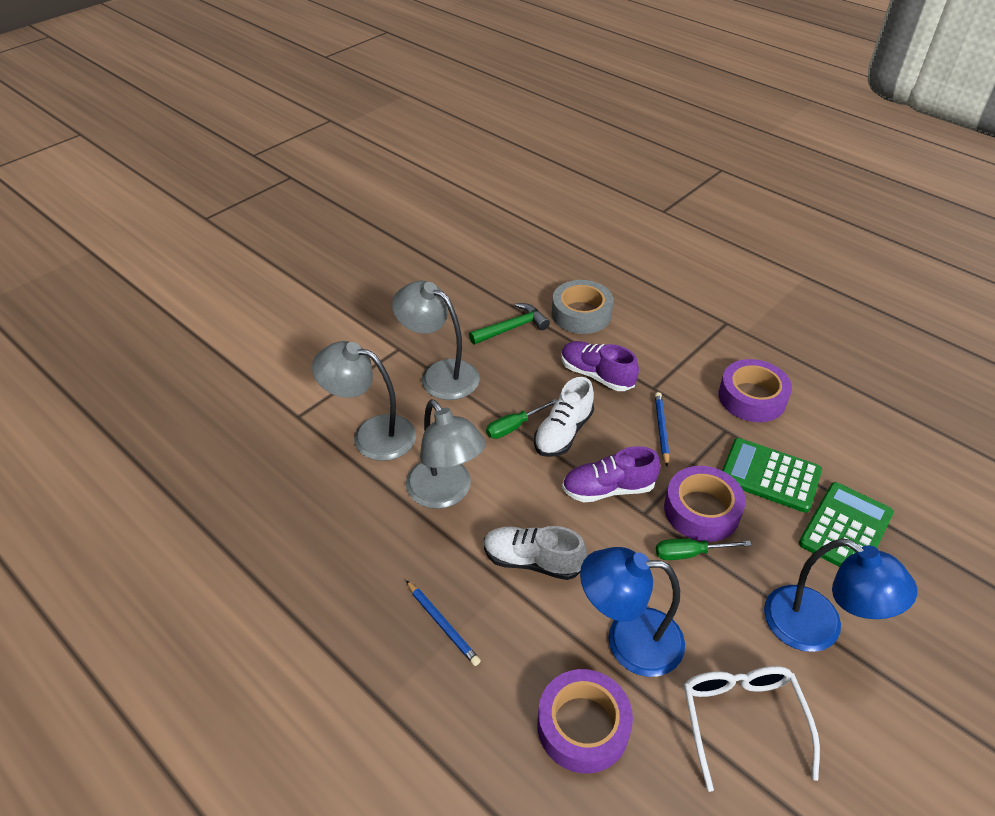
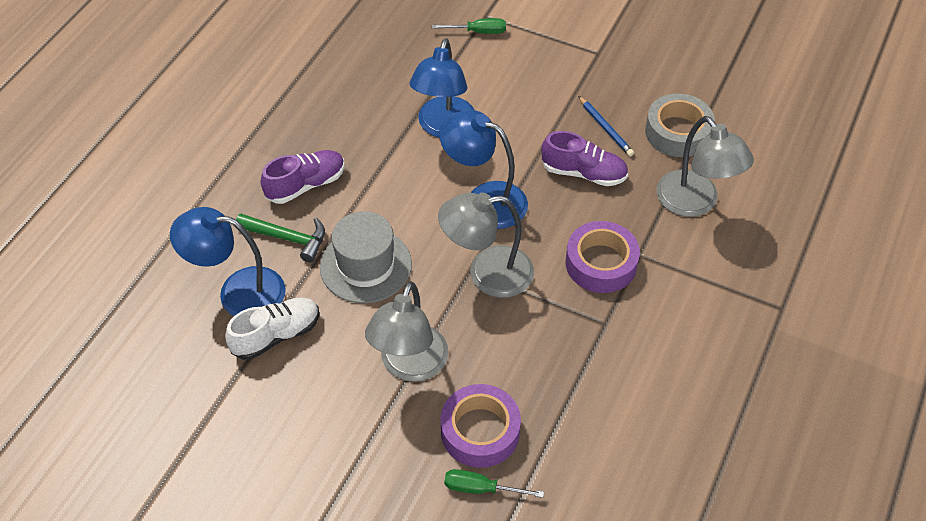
blue lamp: [580,547,685,677] [764,538,917,652] = 2 -> [170,207,286,316] [409,38,474,137] [439,110,528,229] = 3
blue pencil: [406,580,481,666] [655,392,670,467] = 2 -> [578,96,634,157] = 1
green calculator: [722,438,822,513] [799,482,894,567] = 2 -> none = 0
grey hat: none = 0 -> [320,211,412,303] = 1
purple tape: [537,669,633,774] [664,466,746,542] [719,359,792,422] = 3 -> [440,384,521,468] [566,221,640,293] = 2
white glasses: [684,666,820,792] = 1 -> none = 0
white shoe: [484,526,587,580] [534,377,594,457] = 2 -> [225,298,319,360] = 1

